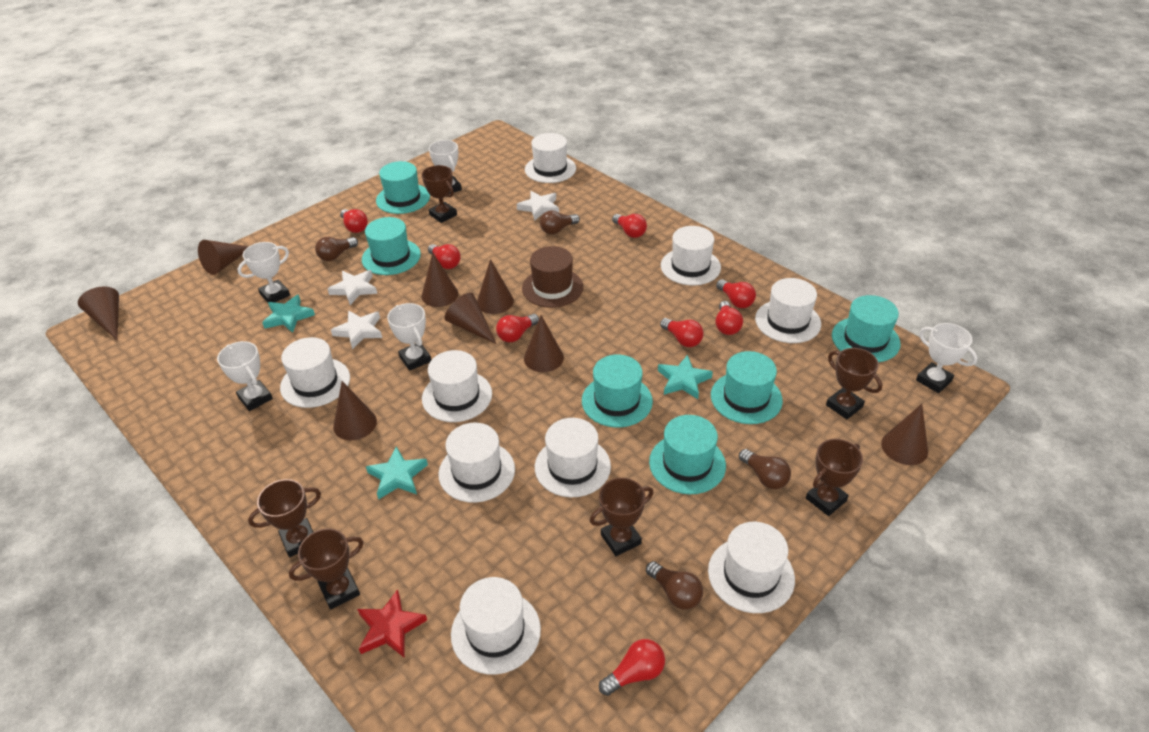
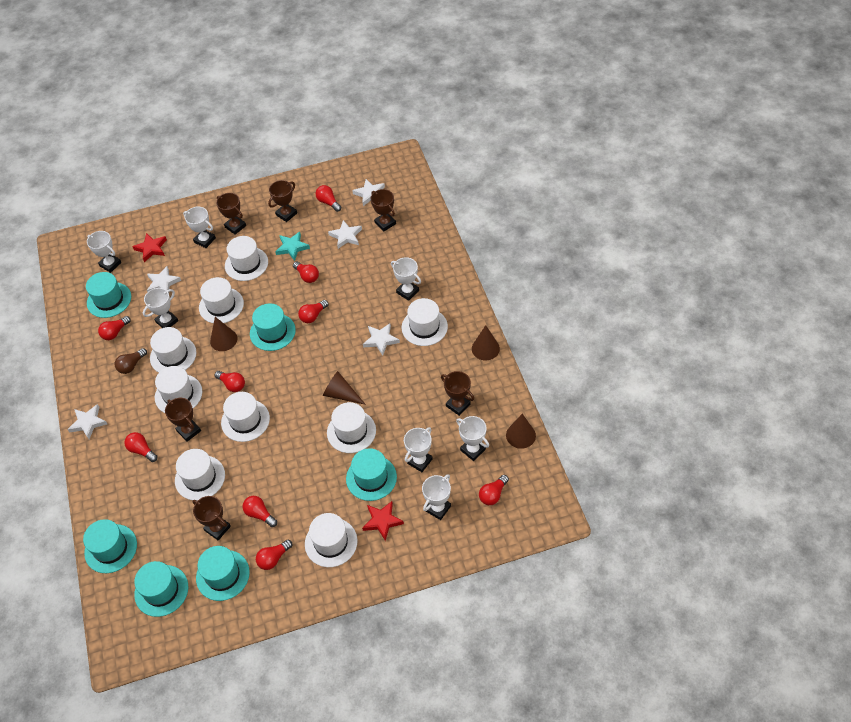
brown cone: [78,287,119,340] [198,240,249,275] [333,381,377,440] [422,253,458,307] [445,292,496,344] [477,259,514,314] [524,315,564,372] [881,404,928,465] = 8 -> [210,317,238,351] [323,371,366,405] [472,325,500,360] [506,414,536,449] = 4
brown hat: [522,246,583,308] = 1 -> none = 0
brown light bulb: [315,237,358,261] [540,210,580,234] [646,561,703,610] [739,449,791,489] = 4 -> [115,348,147,374] = 1
red light bulb: [340,209,368,233] [428,244,461,269] [496,314,539,342] [599,639,665,696] [612,214,647,238] [660,318,704,347] [715,301,743,335] [716,279,756,308] = 8 -> [98,316,131,340] [124,432,158,462] [215,371,245,392] [243,496,277,527] [256,540,292,570] [293,262,319,283] [298,300,328,323] [315,185,341,212] [479,475,509,505] = 9
red star: [357,589,427,657] = 1 -> [132,233,167,262] [362,501,404,541] = 2
turquoise star: [262,294,315,333] [366,447,428,499] [658,355,713,399] = 3 -> [275,232,310,261] = 1
white star: [328,270,377,305] [331,311,382,350] [517,191,559,221] = 3 -> [67,404,107,439] [147,266,181,293] [328,220,362,249] [352,179,385,206] [363,323,400,356] = 5
white trophy: [217,341,273,411] [238,242,290,302] [387,303,431,371] [429,140,462,194] [916,323,977,393] = 5 -> [87,231,121,273] [143,288,178,328] [183,206,216,248] [391,257,421,301] [404,427,433,472] [422,474,451,520] [456,416,489,461] = 7

